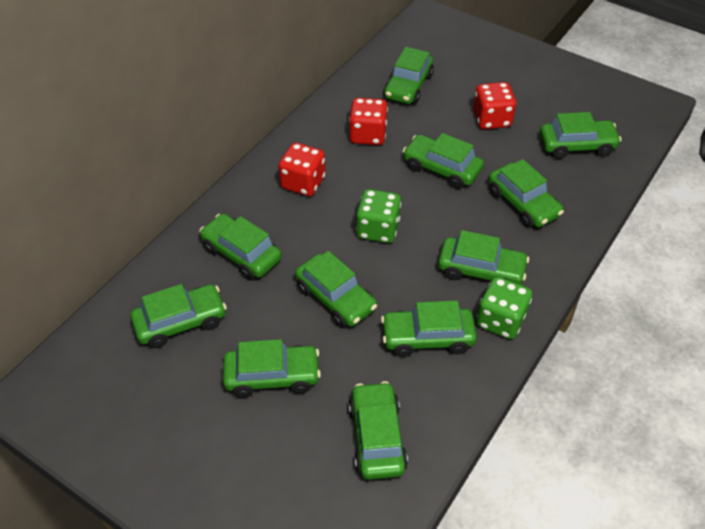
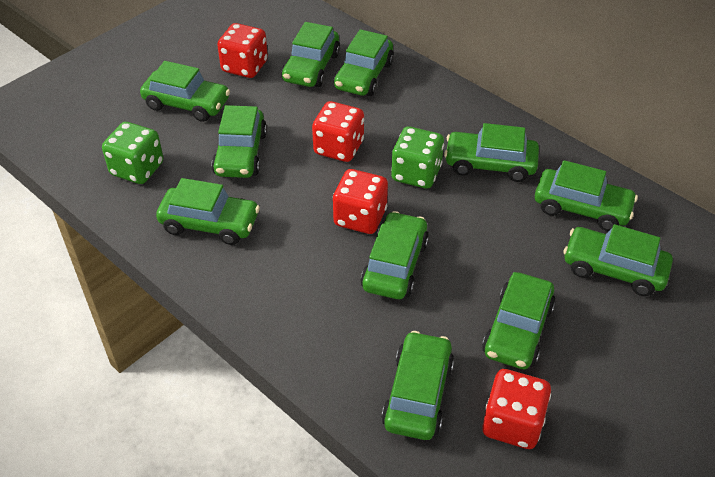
red dice: [278,143,326,196] [349,98,388,145] [473,82,516,129] = 3 -> [217,23,268,78] [312,101,364,162] [333,169,388,234] [482,369,551,449] = 4

